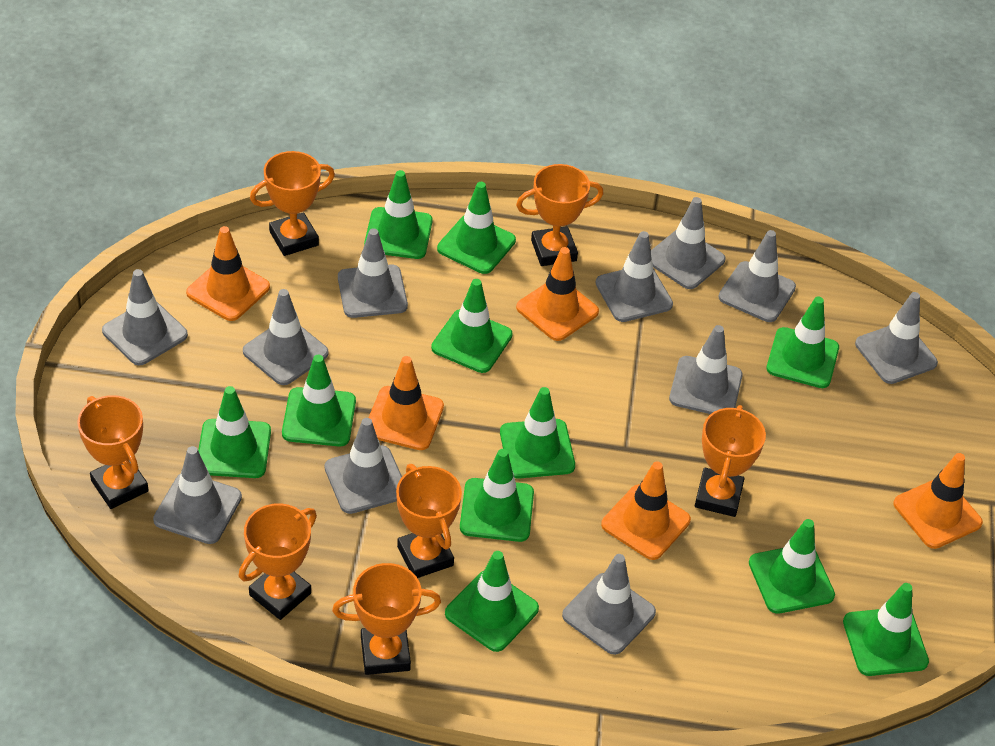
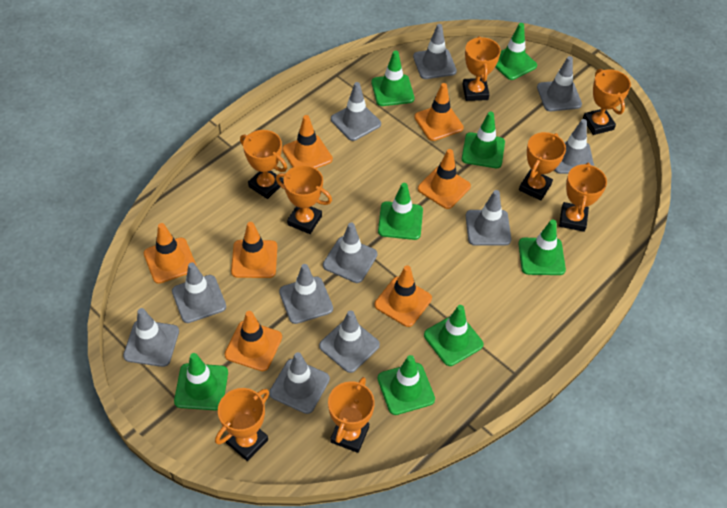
green traffic cone: [198,386,271,478] [282,355,356,446] [364,170,433,259] [431,279,513,373] [437,182,516,274] [445,551,539,652] [460,449,534,542] [500,387,575,479] [749,519,835,614] [766,296,839,388] [843,583,929,676] = 11 -> [174,353,228,410] [371,51,414,106] [378,183,423,240] [378,355,435,415] [424,305,484,366] [462,111,505,168] [495,23,537,80] [519,219,566,275] = 8
orange traffic cone: [186,226,270,321] [368,356,444,450] [516,247,599,341] [601,461,691,560] [893,453,983,549] = 5 -> [144,223,196,284] [225,311,282,371] [231,222,277,278] [282,115,333,169] [374,265,432,327] [414,83,464,141] [418,149,471,209] = 7
orange trophy: [77,395,149,509] [239,503,317,620] [250,151,335,256] [332,563,441,675] [396,464,462,578] [516,164,604,266] [695,405,766,517] = 7 -> [215,388,269,461] [240,130,287,199] [276,165,332,234] [328,377,375,453] [462,36,501,101] [519,132,566,201] [559,163,607,232] [583,69,631,135] = 8

